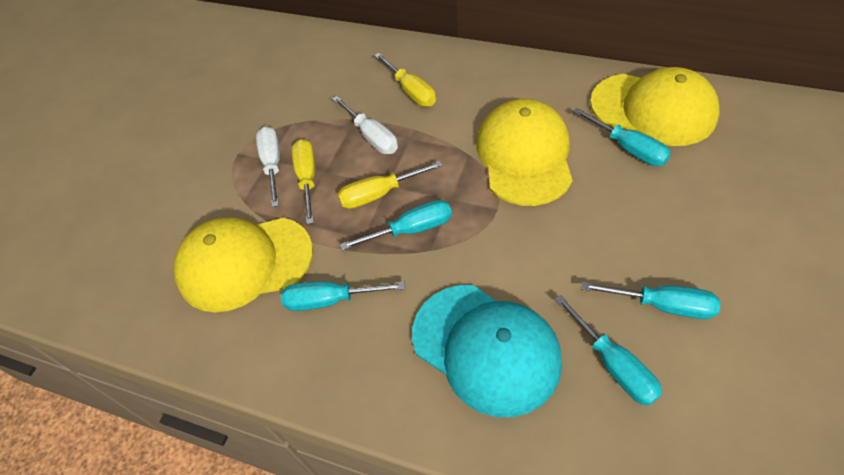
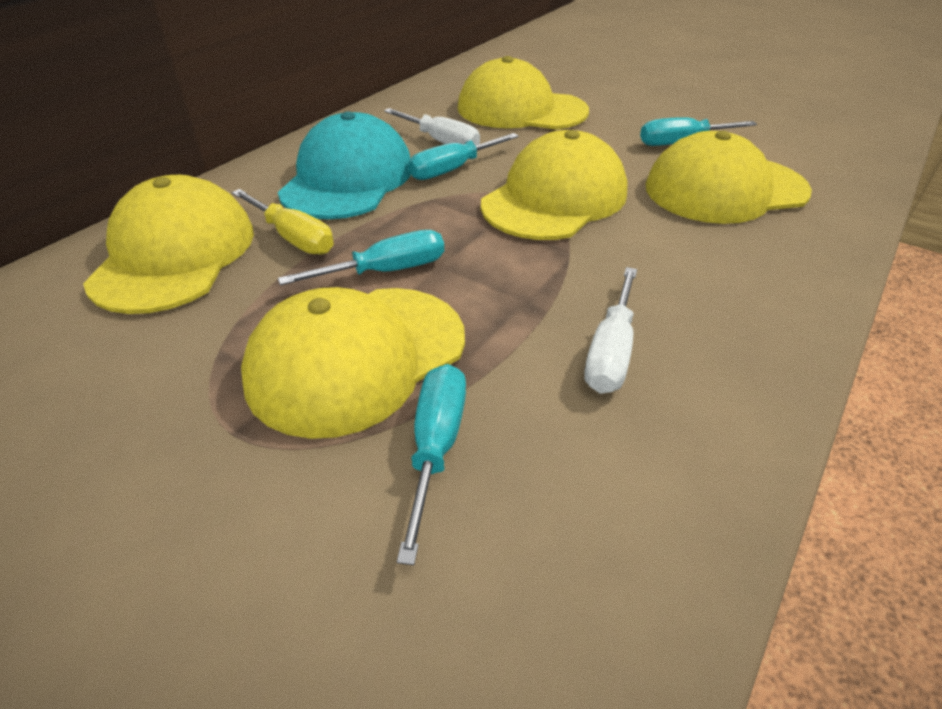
turquoise screwdriver: [281,281,405,311] [340,200,452,251] [555,295,662,406] [573,108,671,166] [581,282,721,319] = 5 -> [278,230,444,285] [397,364,466,565] [408,133,519,180] [640,117,757,146] = 4
yellow cap: [174,217,313,313] [476,99,573,206] [590,67,720,146] = 3 -> [83,175,254,314] [241,287,465,439] [458,56,589,130] [481,130,628,240] [646,131,812,224] = 5
yellow screwdriver: [292,139,316,224] [338,161,443,209] [374,53,436,107] = 3 -> [232,189,334,255] = 1

